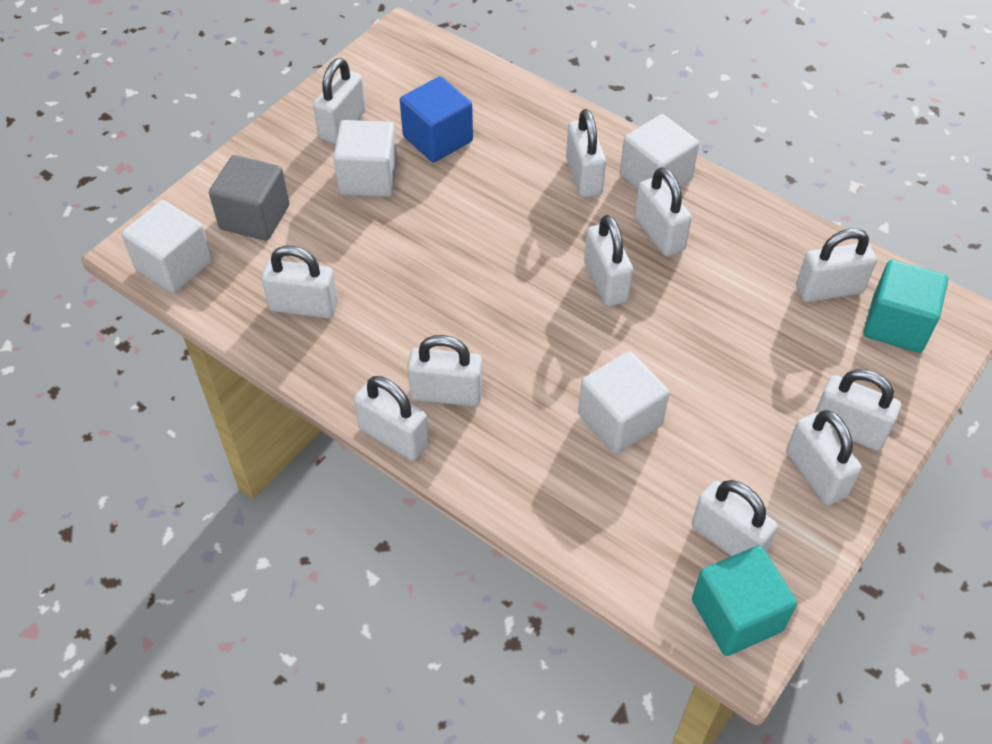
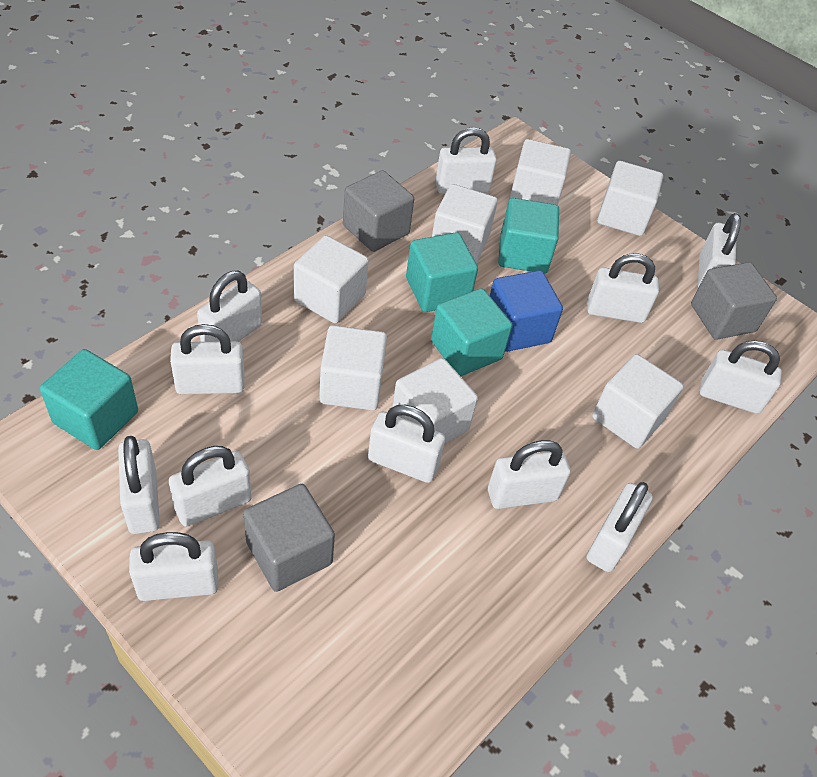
grey cube: [209,155,289,241] = 1 -> [243,484,335,592] [343,170,414,252] [691,262,777,340] = 3
turquoise cube: [692,546,797,656] [864,260,948,353] = 2 -> [40,349,138,450] [406,232,478,312] [431,288,512,376] [498,198,559,274] = 4
white cube: [122,200,212,294] [333,120,398,197] [578,351,669,454] [620,114,699,189] = 4 -> [294,235,369,324] [319,325,387,411] [392,358,478,444] [432,184,498,263] [510,139,571,205] [592,354,683,449] [597,161,663,236] = 7
white padlock: [262,246,338,319] [313,58,366,144] [354,376,429,461] [407,335,483,406] [566,109,606,198] [584,215,633,306] [635,167,692,257] [692,480,778,556] [786,410,862,506] [796,228,877,302] [815,369,901,451] = 11 -> [118,436,160,534] [129,532,218,601] [169,446,252,527] [170,324,245,394] [197,271,262,342] [368,405,445,483] [435,127,497,194] [488,440,571,509] [587,253,659,323] [587,482,653,572] [698,213,741,288] [700,340,782,414] = 12

